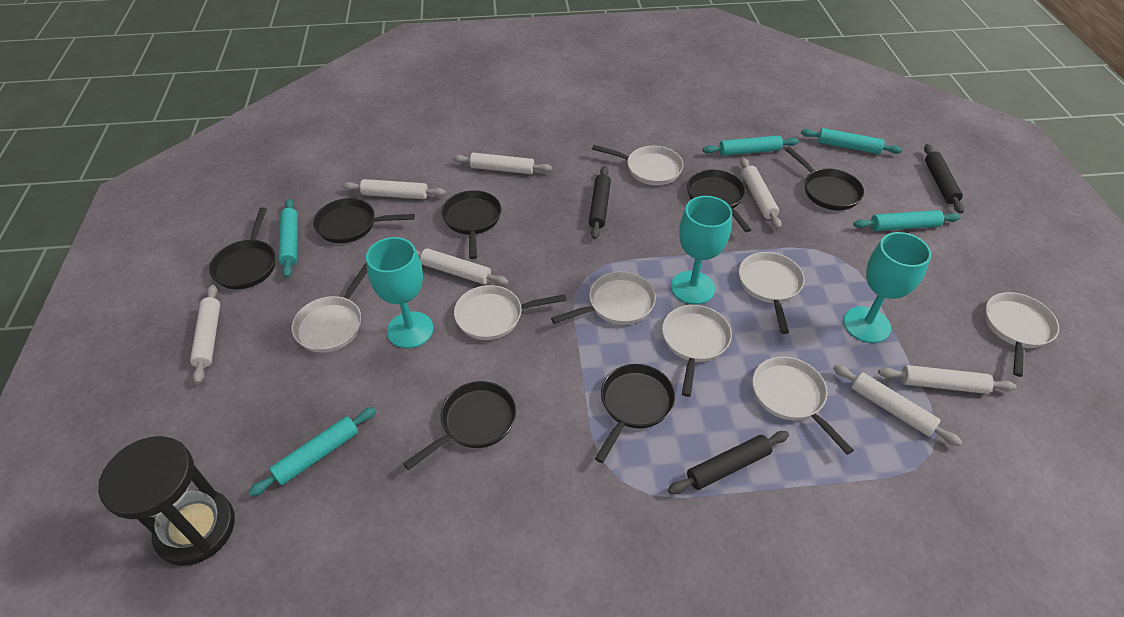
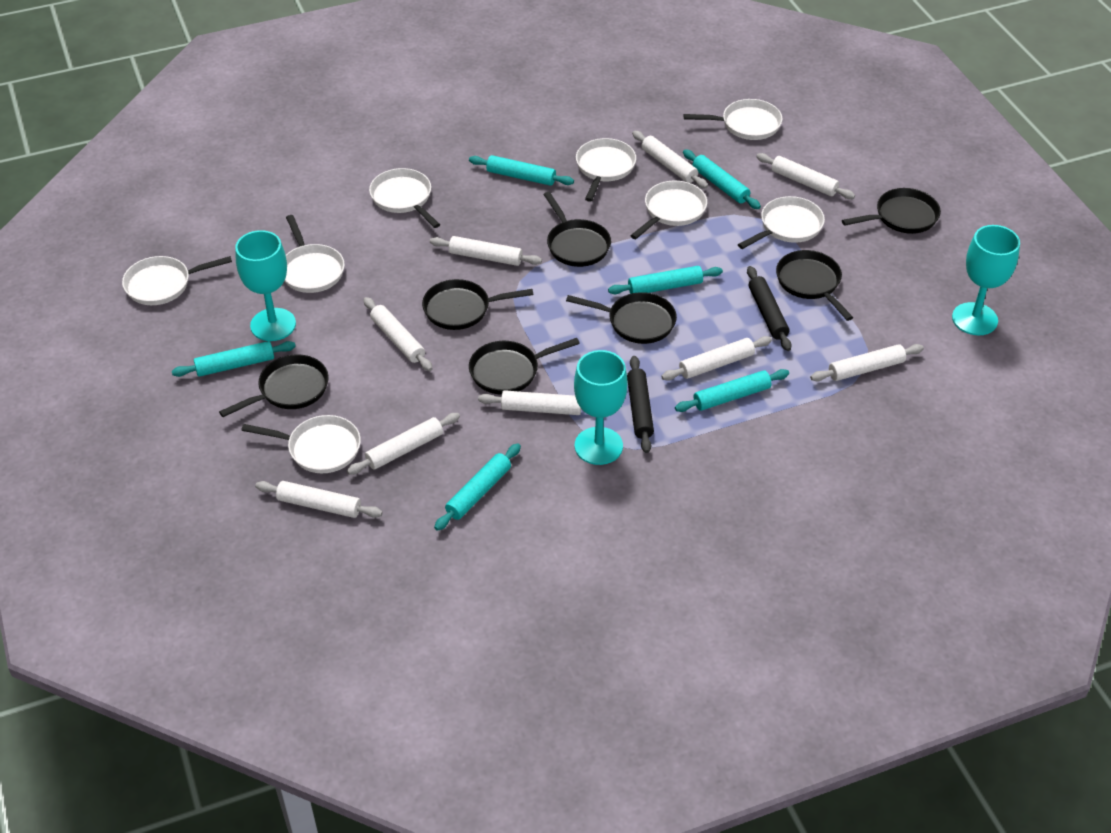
black hourglass: [98,436,235,566] = 1 -> none = 0
black rolling pin: [589,166,611,239] [668,431,789,494] [924,144,964,214] = 3 -> [627,356,654,453] [747,266,792,351] = 2
turquoise rolling pin: [248,407,376,497] [278,199,298,278] [703,135,799,156] [801,128,902,154] [853,210,961,231] = 5 -> [172,341,296,377] [434,443,521,531] [469,155,574,186] [608,266,723,294] [675,369,789,412] [683,149,761,209] = 6
white rolling pin: [190,285,220,384] [342,179,446,199] [416,248,508,286] [453,153,552,174] [740,158,782,229] [833,364,962,446] [878,365,1016,394] = 7 -> [255,481,383,518] [347,413,460,475] [363,297,433,371] [430,236,542,266] [478,390,581,415] [632,131,708,189] [661,336,772,381] [756,153,855,199] [810,344,924,381] = 9

